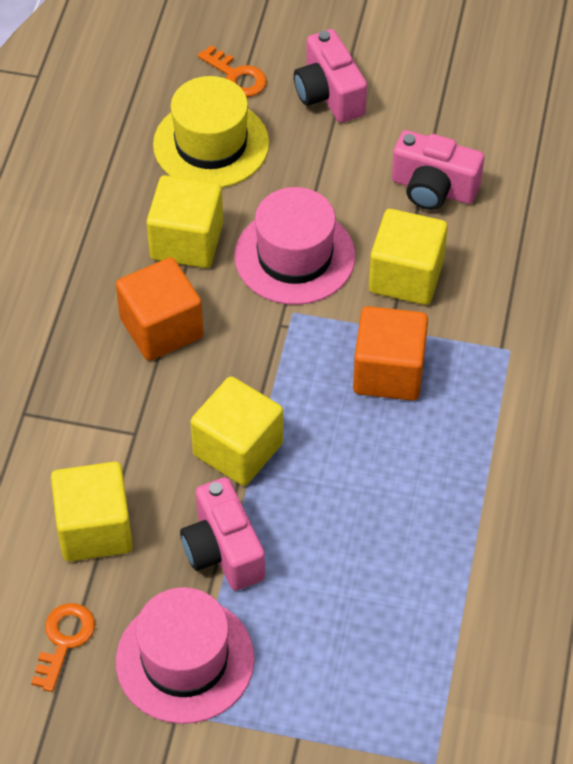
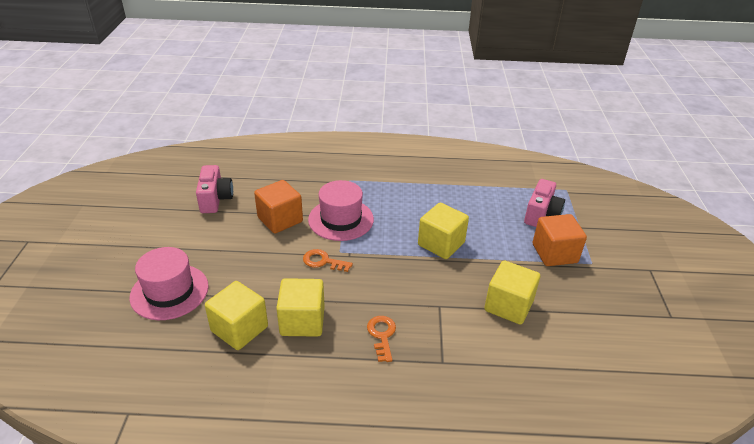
pink camera: [180,477,265,591] [294,29,367,123] [392,130,484,210] = 3 -> [196,165,233,213] [524,179,565,227] = 2
yellow hat: [153,76,269,188] = 1 -> none = 0

